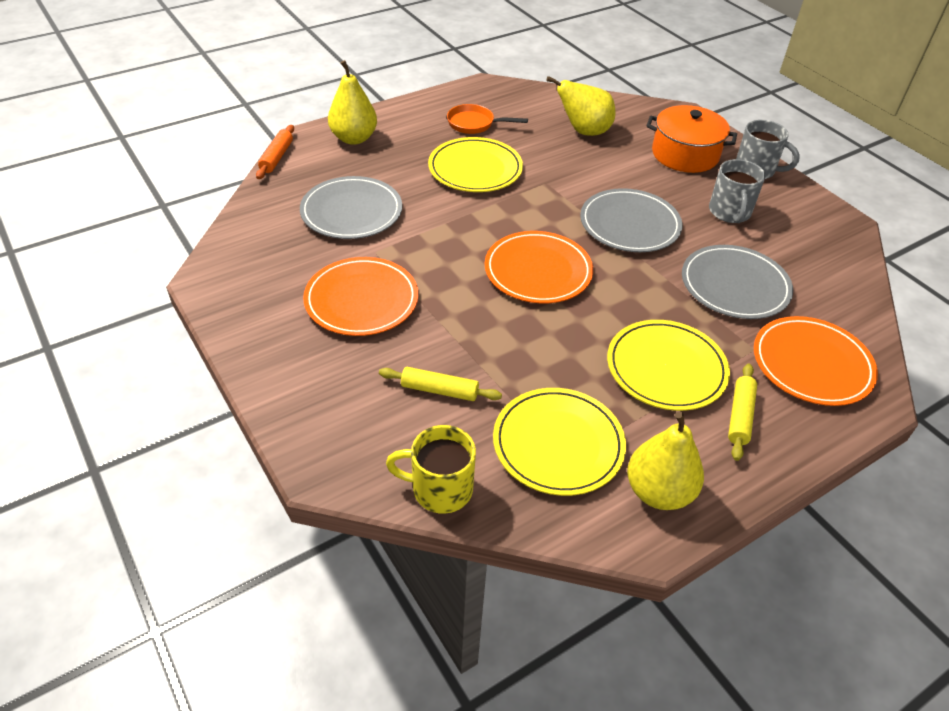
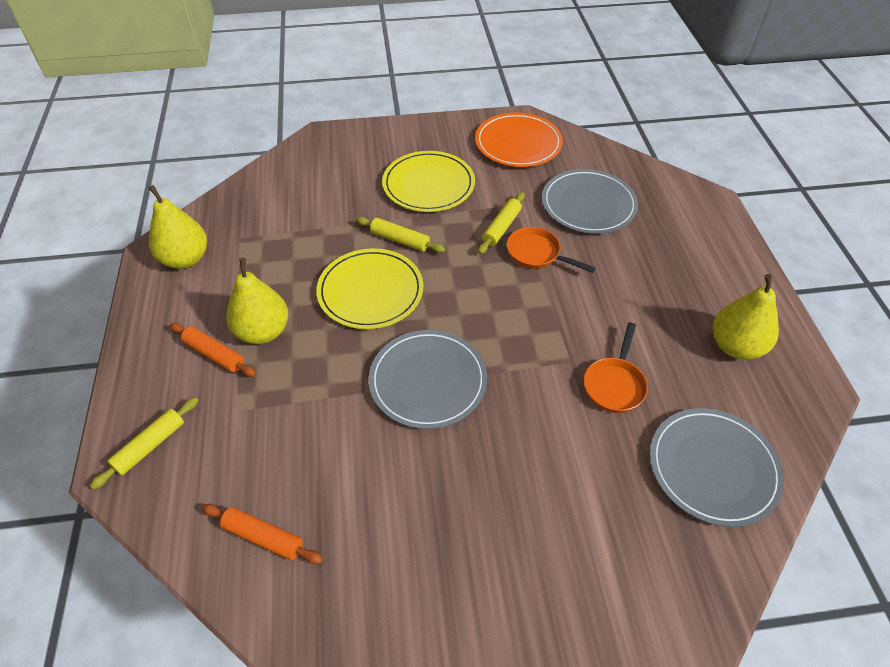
grey mug: [709,159,765,223] [736,120,800,179] = 2 -> none = 0
orange pan: [447,104,528,134] = 1 -> [507,227,596,273] [584,322,648,413] = 2
orange plate: [303,257,418,336] [485,231,593,303] [754,316,878,406] = 3 -> [475,113,563,167] = 1
orange pot: [646,105,737,173] = 1 -> none = 0
orange rolling pin: [256,125,294,179] = 1 -> [170,323,257,377] [202,504,323,564] = 2
yellow mug: [386,425,476,514] = 1 -> none = 0
yellow plate: [428,137,523,192] [493,388,626,496] [607,320,730,411] = 3 -> [316,248,424,329] [382,151,475,212] = 2
yellow rolling pin: [379,367,502,401] [728,364,757,461] = 2 -> [90,397,199,490] [356,217,445,253] [478,192,525,254] = 3

